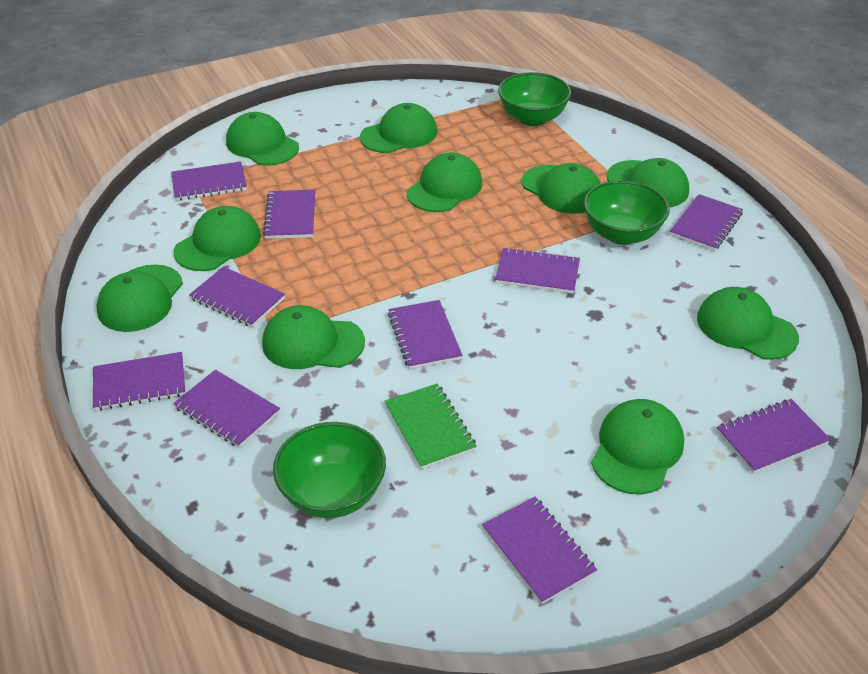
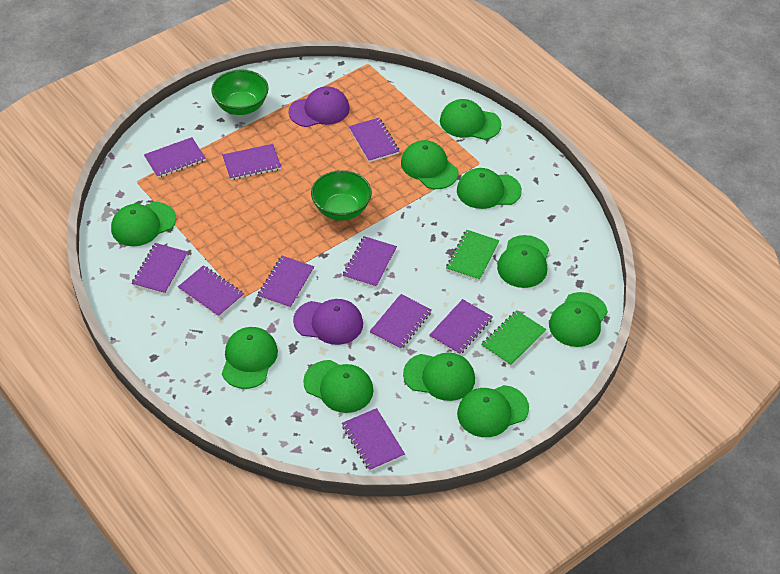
green bowl: [273,422,386,518] [498,72,571,126] [584,180,670,245] = 3 -> [211,69,269,115] [311,170,372,221] = 2
green notebook: [385,383,477,469] = 1 -> [446,230,499,281] [481,310,546,366] = 2
purple cap: none = 0 -> [288,86,350,127] [293,299,363,345] = 2

